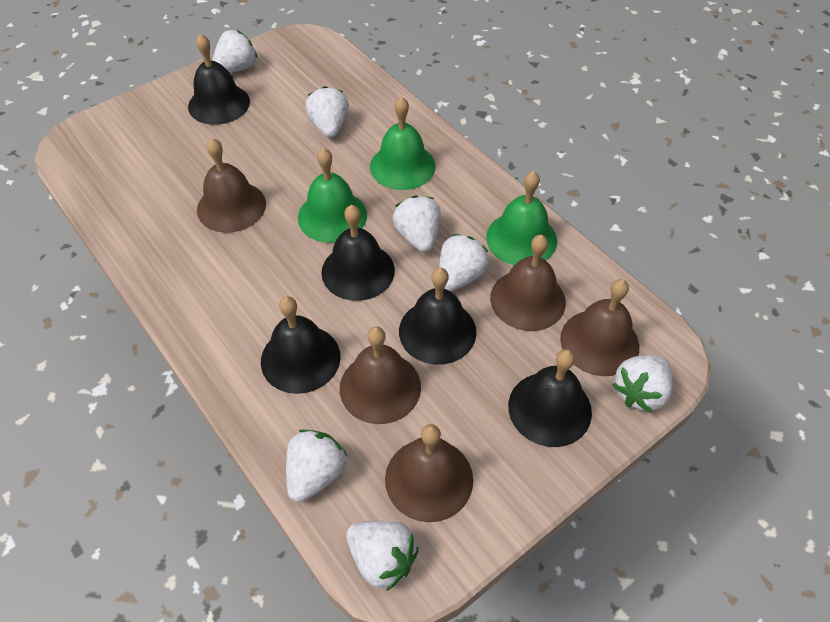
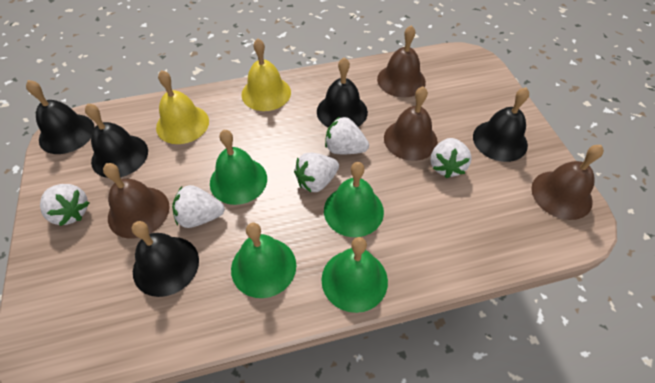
brown bell: [197,138,266,233] [340,327,421,424] [385,424,473,522] [490,235,566,331] [560,279,639,376] = 5 -> [103,163,169,239] [377,25,426,98] [384,86,438,161] [531,145,604,220] = 4
green bell: [298,148,367,243] [370,96,436,190] [486,171,557,265] = 3 -> [210,130,267,205] [231,223,296,298] [321,237,388,313] [324,162,384,237] = 4
white strawberry: [212,30,258,73] [286,429,347,502] [305,86,349,138] [346,521,419,591] [392,195,441,252] [439,234,489,292] [612,355,673,413] = 7 -> [40,184,89,226] [172,185,225,228] [294,153,339,192] [325,116,369,154] [430,138,472,178] = 5
yellow bell: none = 0 -> [156,70,209,144] [242,39,291,111] = 2

